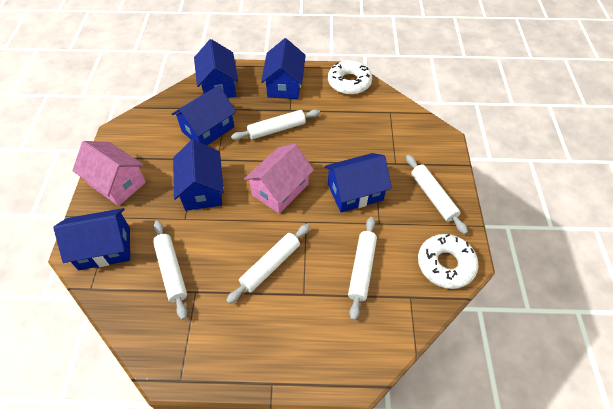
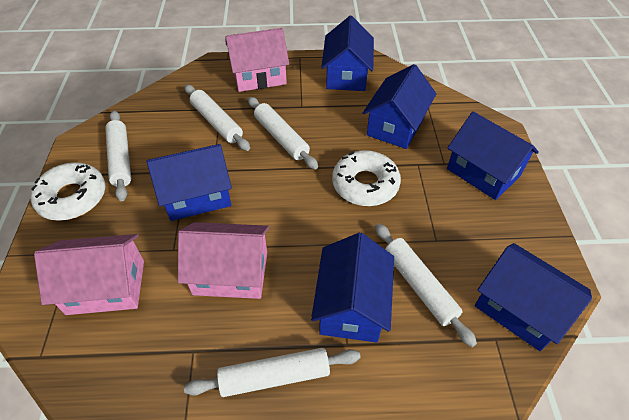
pink house: [72,141,146,206] [244,143,314,214] = 2 -> [34,234,144,315] [178,222,269,299] [225,28,289,92] = 3

